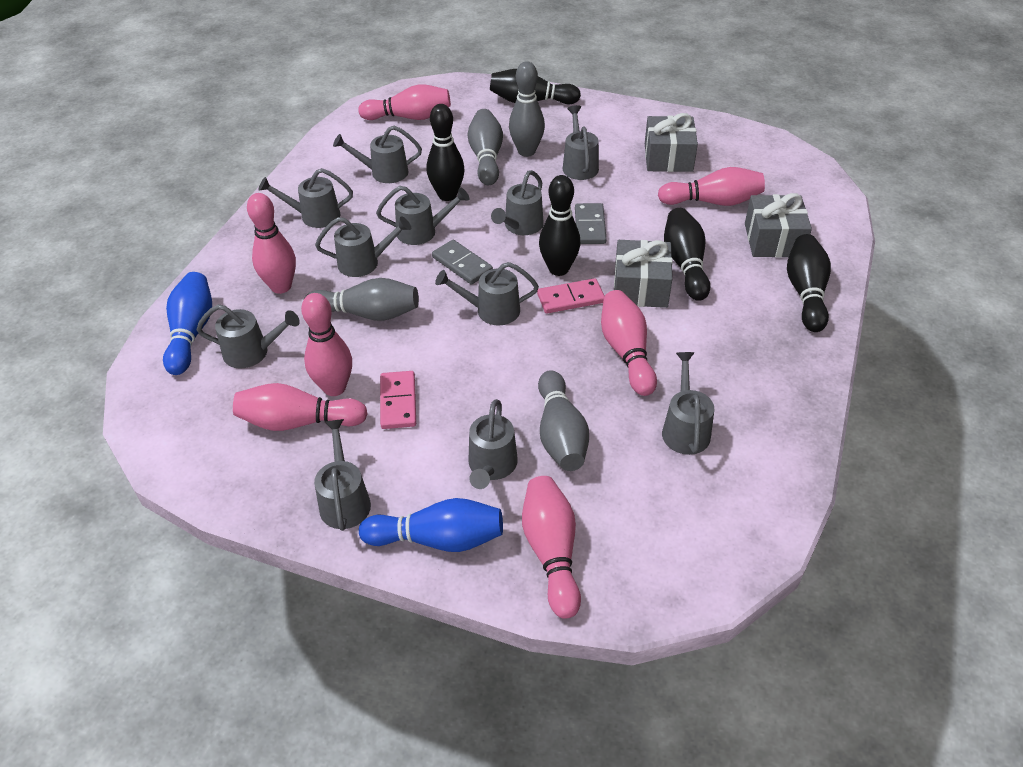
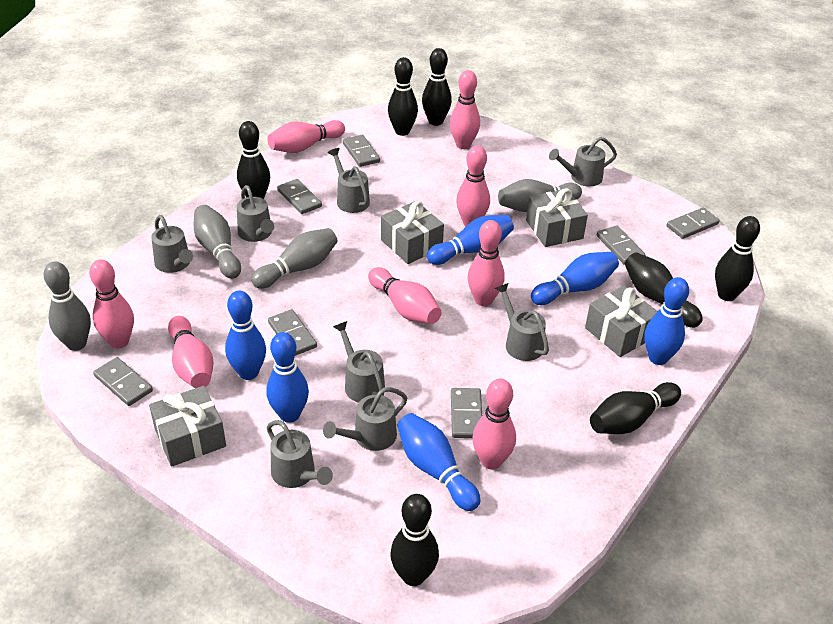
black bowling pin: [427,104,465,201] [490,69,581,104] [539,175,581,276] [664,208,710,301] [787,234,831,332] = 5 -> [237,121,270,199] [388,57,418,136] [390,494,439,586] [422,48,452,126] [590,382,681,434] [625,252,703,328] [715,216,760,301] = 7
blue bowling pin: [163,272,212,375] [359,498,503,552] = 2 -> [225,291,266,380] [266,332,309,423] [397,413,480,511] [427,215,514,265] [531,252,619,305] [644,277,689,365] = 6
grey domino: [432,240,493,285] [575,203,606,244] = 2 -> [93,357,153,406] [268,309,317,356] [277,179,322,214] [343,135,380,167] [451,388,482,438] [597,225,645,265] [667,208,720,239] = 7
grey gift: [614,240,673,308] [645,113,698,172] [745,193,812,258] = 3 -> [149,386,226,467] [381,201,444,264] [526,188,588,247] [585,286,658,357] = 4
grey watering can: [196,304,300,369] [258,168,353,228] [314,419,371,531] [315,217,411,277] [333,126,422,183] [376,186,470,245] [435,262,539,325] [468,399,518,489] [491,170,544,235] [563,105,599,180] [662,352,714,455] = 11 -> [151,215,193,273] [237,185,274,242] [267,420,333,488] [323,387,407,451] [328,148,370,213] [333,321,385,403] [495,283,549,361] [549,137,617,187] = 8
pink bowling pin: [233,383,368,431] [247,193,296,294] [301,293,352,396] [358,84,451,120] [522,476,581,619] [601,290,657,396] [658,167,765,206] = 7 -> [89,259,134,348] [168,316,214,388] [267,120,345,153] [368,267,441,324] [450,70,480,149] [456,145,490,226] [468,220,504,306] [472,379,516,470] = 8
pink domino: [380,371,416,429] [537,278,604,314] = 2 -> none = 0

